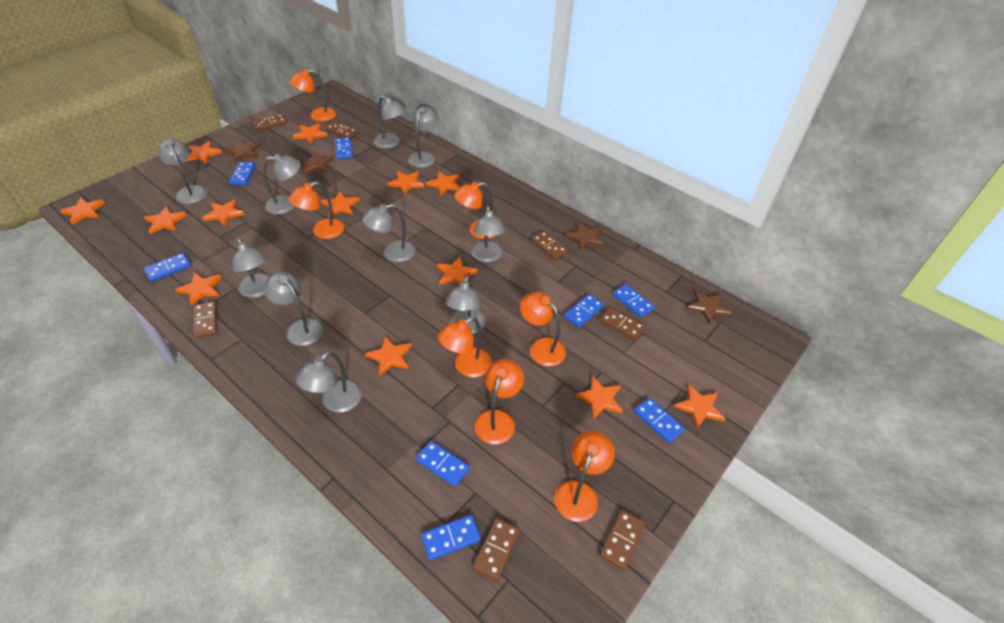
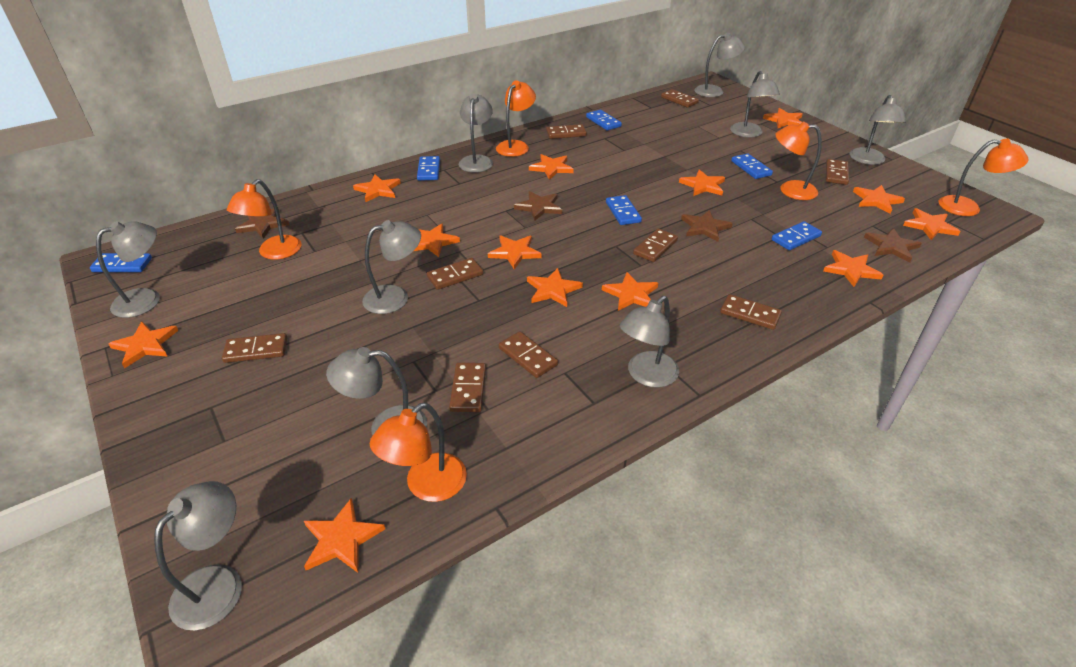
blue domino: [144,253,191,282] [229,162,256,185] [335,137,353,159] [416,441,470,487] [421,515,481,560] [564,294,604,327] [613,284,655,318] [634,398,685,443] = 8 -> [90,253,152,272] [417,156,440,181] [586,110,622,130] [606,195,642,225] [731,153,773,179] [772,221,822,250] = 6
brown domino: [193,301,217,338] [253,114,287,130] [325,121,358,138] [473,518,520,581] [531,231,568,260] [600,307,645,340] [600,510,645,570] = 7 -> [222,333,287,363] [427,258,483,290] [449,363,486,412] [499,331,558,378] [546,124,587,139] [633,229,678,262] [661,89,699,108] [720,294,782,330] [826,159,849,185] = 9
grey lamp: [158,138,207,204] [232,239,270,298] [263,154,301,214] [264,272,324,346] [296,351,362,413] [362,204,416,262] [374,96,406,148] [408,107,439,168] [445,275,486,334] [471,206,505,262] = 10 -> [96,221,160,318] [154,481,242,630] [326,347,427,435] [362,220,421,314] [459,93,493,173] [620,296,679,388] [694,33,745,97] [730,71,780,138] [850,95,906,165] = 9
orange lamp: [289,182,344,239] [290,69,336,121] [438,317,492,377] [454,182,496,239] [475,359,524,444] [520,292,566,366] [554,431,615,522] = 7 -> [227,179,302,260] [370,402,467,502] [496,80,536,157] [775,122,822,200] [939,139,1029,216] = 5

